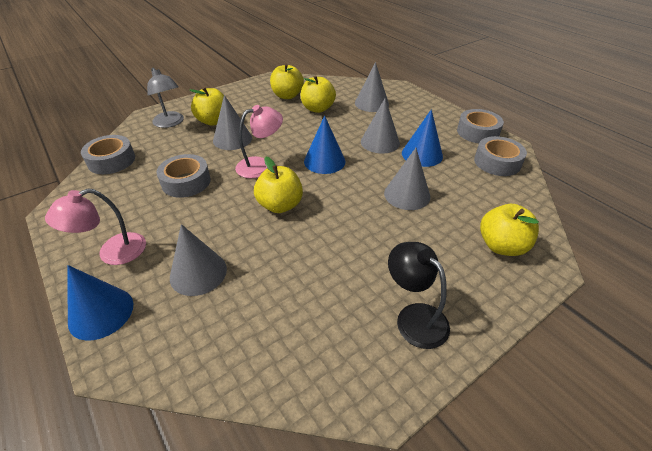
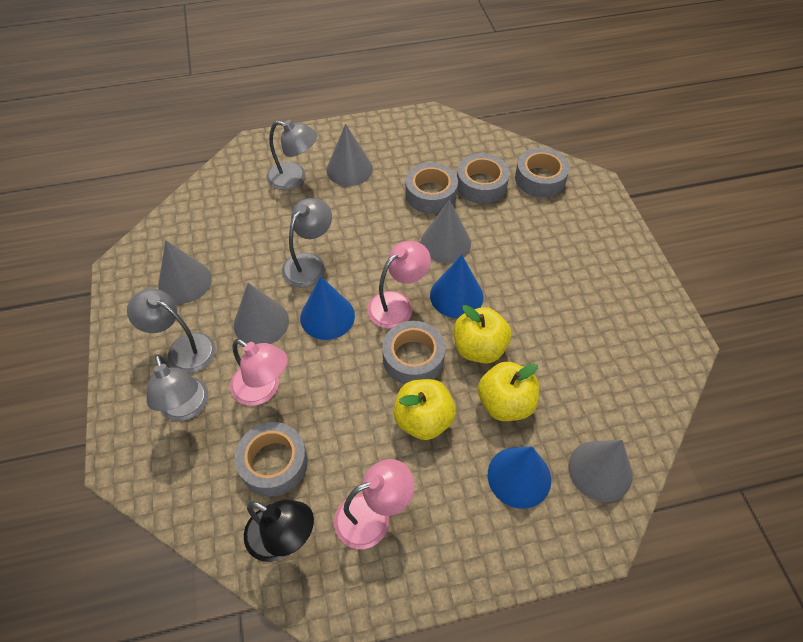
grey lamp: [147,68,184,128] = 1 -> [127,289,216,373] [147,355,208,421] [266,120,317,190] [282,198,332,287] = 4
grey tape: [81,135,135,174] [156,154,211,198] [457,109,504,143] [474,136,527,176] = 4 -> [235,422,308,497] [382,321,445,384] [405,162,458,214] [457,153,510,204] [515,148,570,198] = 5
pink lamp: [45,188,146,265] [235,105,283,178] = 2 -> [230,339,288,406] [334,459,415,549] [367,241,431,329] = 3
yellow apple: [190,87,224,126] [254,157,303,213] [270,64,304,99] [300,75,336,113] [480,204,539,256] = 5 -> [393,379,456,440] [454,305,512,364] [478,362,539,421] = 3

